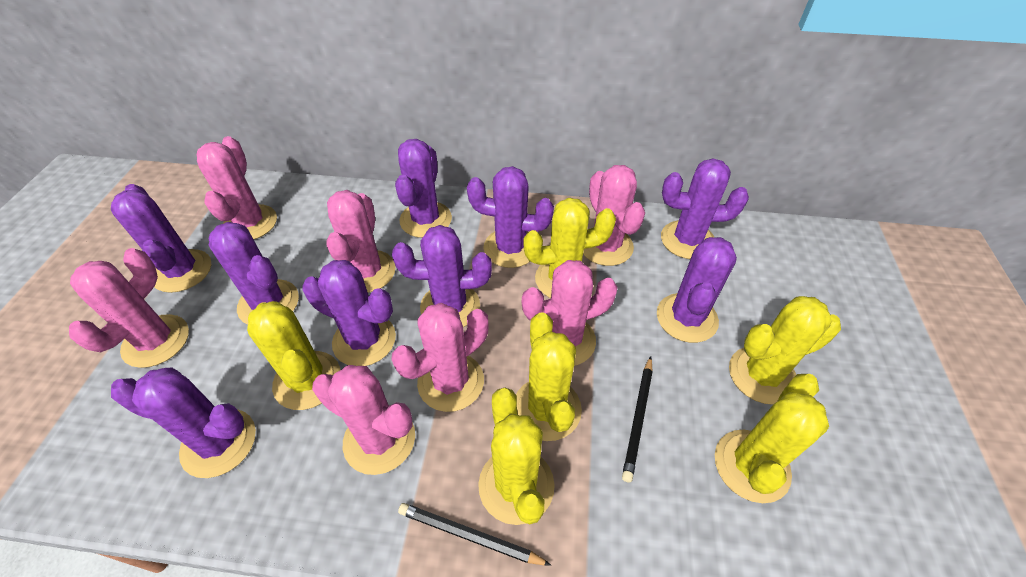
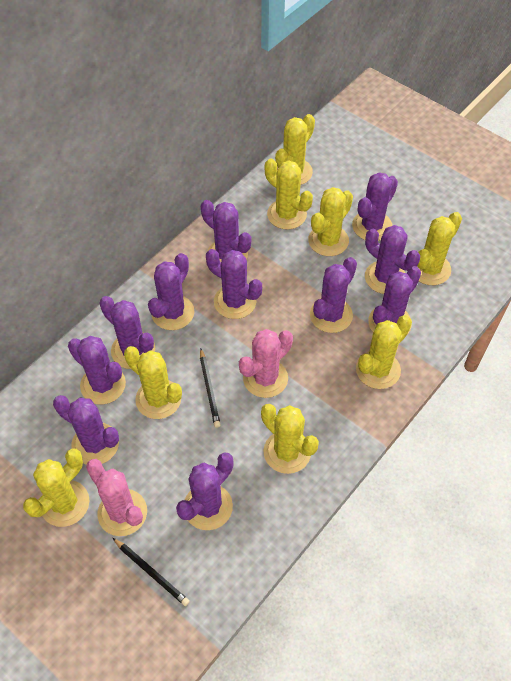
pink cactus: [69,248,189,368] [196,136,277,239] [312,365,415,475] [326,190,396,293] [391,303,489,412] [522,260,618,366] [583,165,645,266] = 7 -> [86,459,147,536] [239,329,293,398] = 2
purple cactus: [111,184,211,293] [111,368,256,478] [208,222,299,325] [303,260,396,366] [392,225,492,327] [395,139,452,238] [467,166,554,268] [657,237,737,343] [661,159,749,259] = 9 -> [53,395,119,465] [68,336,126,404] [99,296,155,369] [148,253,194,330] [176,453,234,530] [201,200,251,262] [206,249,262,319] [310,257,357,333] [352,172,398,241] [365,225,420,294] [368,266,421,333] = 11
yellow cactus: [247,301,340,410] [478,388,555,525] [516,312,582,441] [523,198,616,298] [715,374,829,503] [729,296,841,405] = 6 -> [23,449,90,527] [124,346,182,419] [261,404,319,474] [265,159,313,230] [275,114,315,185] [308,187,353,256] [356,315,412,389] [417,212,462,285] = 8

